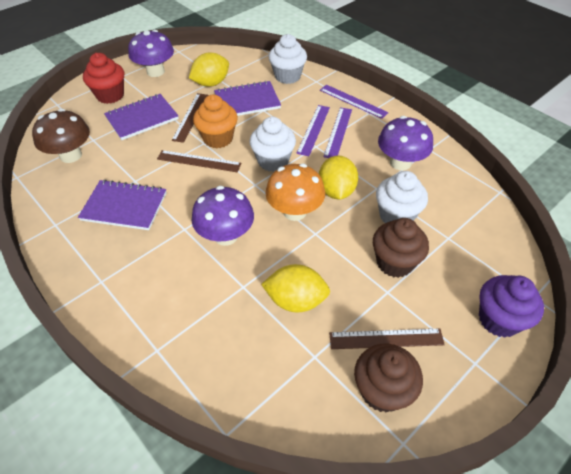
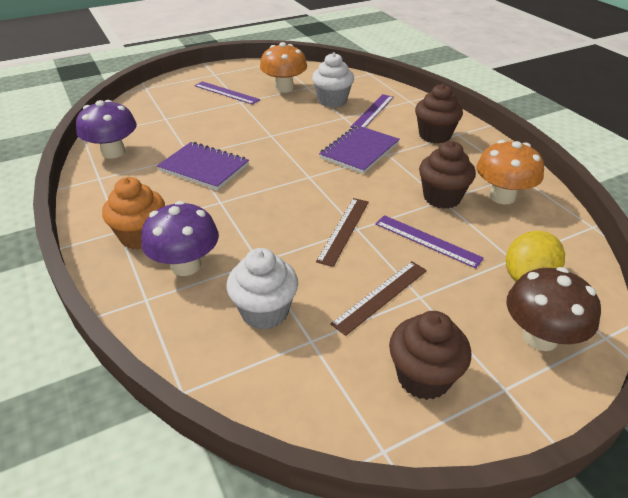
brown cupcake: [354,344,423,412] [373,218,429,278] = 2 -> [389,311,471,400] [415,84,463,143] [419,141,476,209] = 3
brown ruler: [157,150,241,172] [172,93,208,143] [329,328,445,349] = 3 -> [316,198,369,267] [330,261,427,336] = 2
orange mushroom: [265,163,325,221] = 1 -> [260,42,307,93] [476,140,544,204] = 2
purple cupcake: [479,275,544,338] = 1 -> none = 0
purple mushroom: [128,30,174,77] [192,186,254,246] [378,116,433,171] = 3 -> [76,100,137,159] [141,201,219,276] = 2
purple notebook: [78,180,167,230] [104,94,179,140] [214,81,281,116] = 3 -> [157,142,249,190] [319,125,400,174] = 2
red cupcake: [83,53,124,104] = 1 -> none = 0
white cupcake: [249,117,296,172] [269,34,307,84] [376,171,428,223] = 3 -> [226,248,298,330] [312,52,354,108] = 2
yellow lemon: [189,53,229,87] [261,264,330,312] [319,156,358,199] = 3 -> [506,231,565,282] = 1

